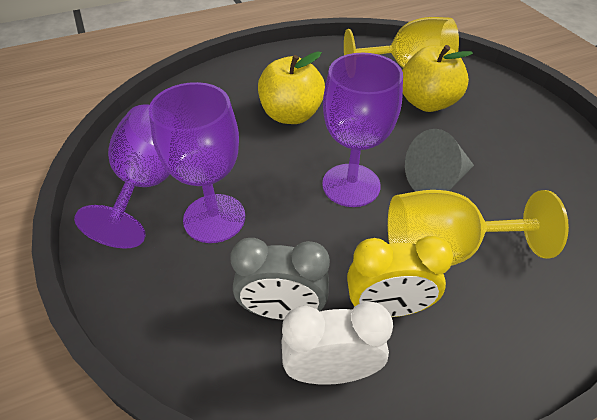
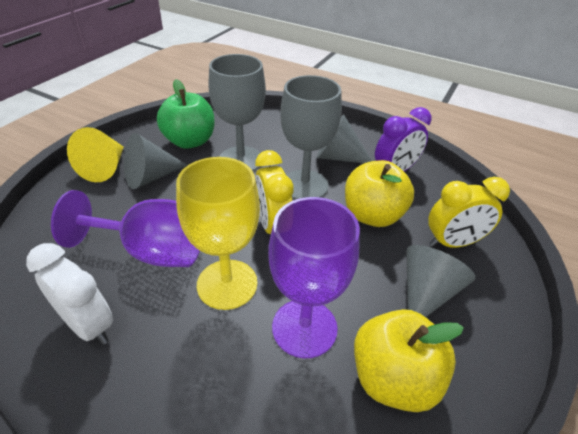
green apple: none = 0 -> [157,79,214,149] = 1
grey clock: [230,238,330,320] = 1 -> none = 0
grey cone: [405,129,474,192] = 1 -> [124,133,188,189] [316,115,372,163] [406,245,475,317] = 3
grey goblet: none = 0 -> [209,54,266,171] [280,75,342,199] = 2
purple clock: none = 0 -> [375,107,431,172] = 1
purple goblet: [74,104,170,249] [149,82,245,243] [322,53,403,207] = 3 -> [51,190,200,267] [268,197,360,358] = 2
yellow clock: [347,236,453,317] = 1 -> [255,150,294,234] [428,177,510,248] = 2
yellow cone: none = 0 -> [67,127,124,182] = 1
yellow goblet: [344,17,459,68] [388,190,569,266] = 2 -> [176,157,260,310] = 1

